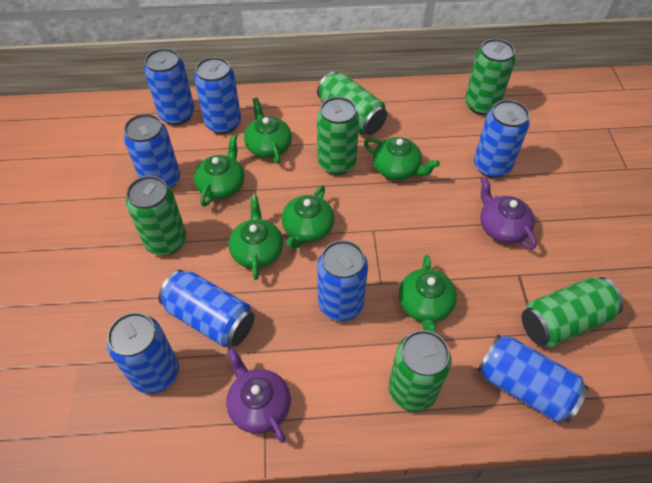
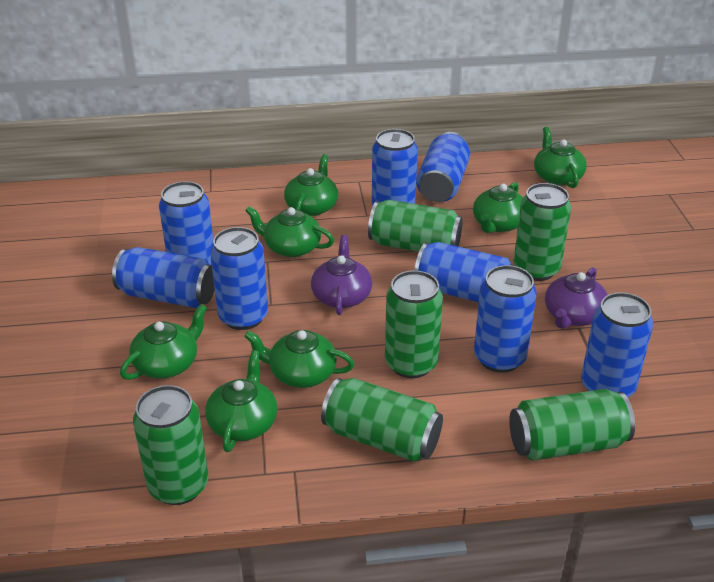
green teapot: [194,135,245,207] [229,196,283,280] [244,98,292,164] [282,185,335,249] [364,137,440,180] [399,255,457,333] = 6 -> [120,304,207,380] [205,350,278,452] [244,330,354,388] [245,206,334,257] [284,154,338,216] [473,182,523,233] [534,127,587,188] = 7

